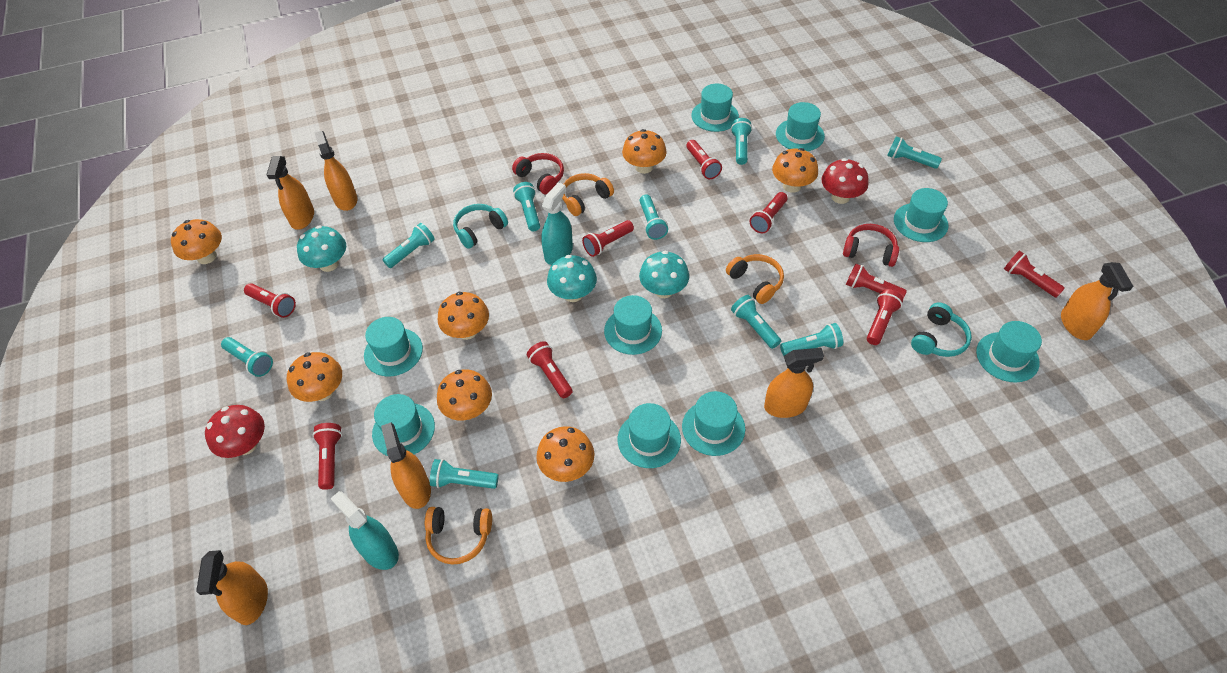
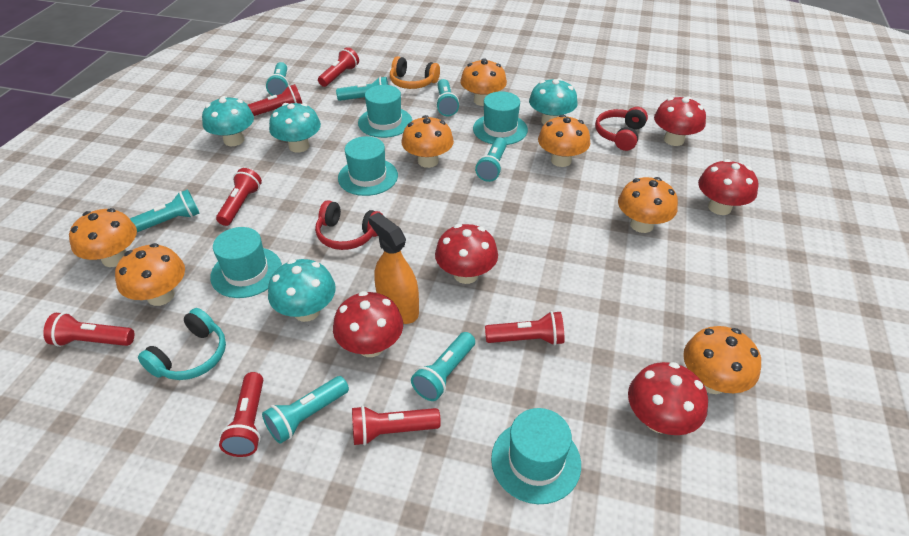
orange headphones: [425,507,492,565] [562,173,614,216] [726,254,784,304] = 3 -> [390,56,440,89] = 1
orange spray bottle: [196,550,268,625] [267,156,314,230] [315,131,357,211] [381,423,431,509] [764,348,824,418] [1061,262,1133,340] = 6 -> [368,213,419,324] = 1
red flashlight: [244,283,296,318] [312,423,342,490] [527,341,573,398] [582,220,634,257] [686,140,722,179] [750,192,788,233] [846,264,907,299] [867,289,903,345] [1004,251,1065,298] = 9 -> [43,312,134,347] [216,168,262,226] [219,372,263,457] [248,84,302,116] [318,47,359,87] [352,406,441,446] [485,311,564,346] = 7
red mushroom: [205,405,265,458] [822,158,868,204] = 2 -> [333,291,403,357] [435,224,498,284] [628,362,708,435] [654,96,706,146] [698,159,758,215] = 5
turquoise flashlight: [221,337,273,377] [383,223,435,268] [430,459,499,489] [513,182,540,231] [640,195,668,240] [731,118,752,165] [731,295,781,349] [780,323,843,356] [887,136,942,169] = 9 -> [130,189,200,232] [262,376,349,444] [266,62,289,96] [336,77,388,101] [411,332,475,401] [436,79,459,116] [475,138,507,182] = 7
turquoise hat: [364,317,423,377] [372,394,435,456] [604,295,662,355] [618,403,681,468] [682,391,745,456] [691,84,739,132] [776,102,825,151] [894,188,948,242] [976,321,1042,383] = 9 -> [210,227,282,298] [338,136,398,196] [358,85,412,138] [473,91,528,145] [491,408,581,504] = 5
turquoise headphones: [453,204,508,249] [911,302,972,357] = 2 -> [138,308,226,380] = 1
turquoise mushroom: [297,225,346,272] [547,255,597,302] [639,251,689,298] = 3 -> [202,96,254,146] [268,259,336,322] [269,103,321,153] [529,78,578,125] = 4
turquoise spray bottle: [330,491,399,570] [541,182,573,265] = 2 -> none = 0

